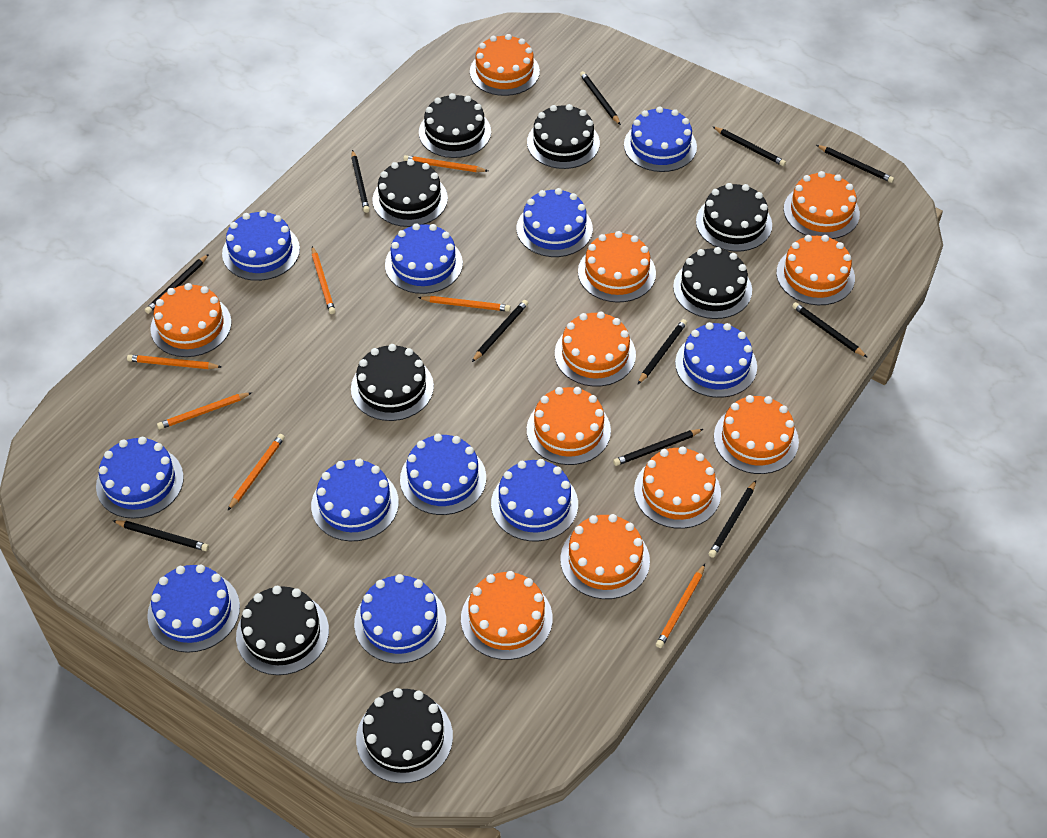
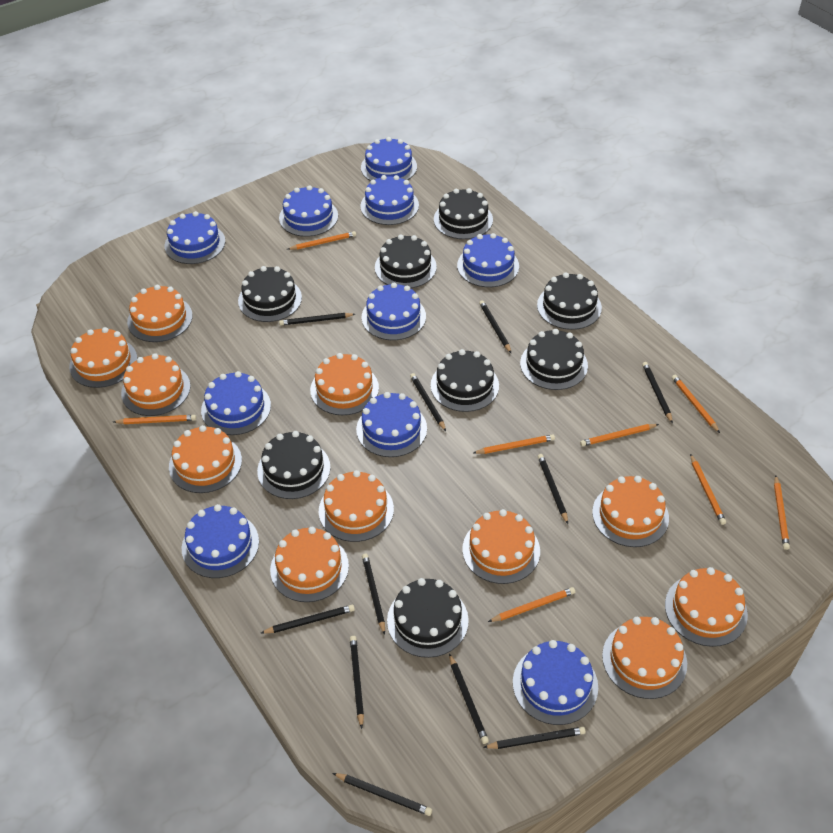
blue cake: [96,437,184,519] [147,564,240,653] [222,210,300,281] [311,459,399,541] [354,574,446,664] [385,223,463,294] [400,434,486,515] [491,459,578,541] [517,188,593,257] [624,107,697,172] [675,322,757,398] = 11 -> [165,211,225,264] [182,504,259,578] [201,371,271,435] [279,185,338,237] [356,392,427,457] [361,137,417,181] [361,175,419,225] [362,283,426,340] [457,233,519,287] [513,640,598,725] = 10
orange pencil: [127,355,221,369] [157,392,252,429] [228,434,285,510] [312,246,335,314] [403,155,488,172] [418,296,511,312] [656,564,705,648] = 7 -> [113,415,196,424] [287,231,356,250] [473,434,555,454] [488,587,575,622] [580,424,659,446] [672,375,720,433] [690,454,726,525] [774,475,790,550] = 8

